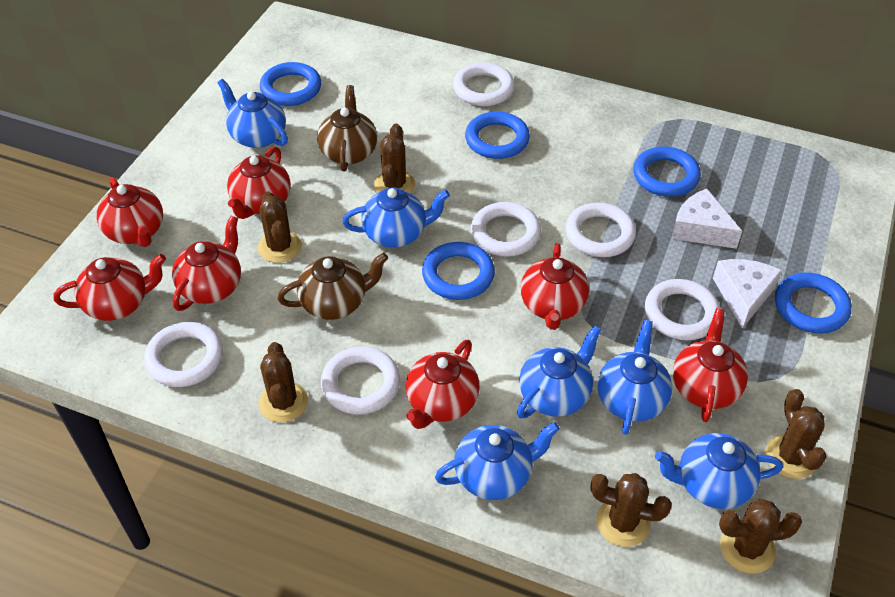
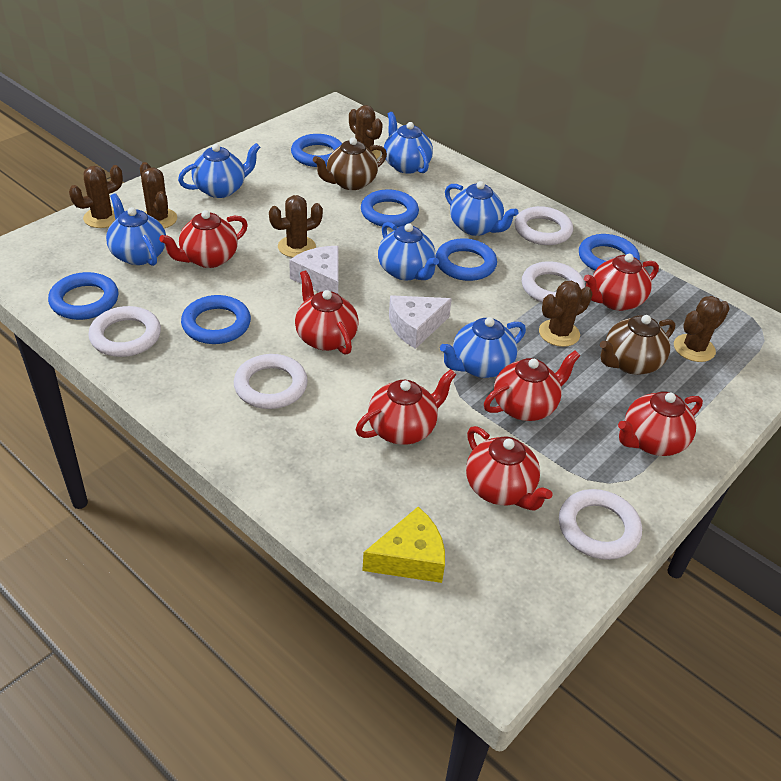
blue ring: [260,62,321,106] [422,242,495,300] [465,112,530,159] [633,146,701,197] [775,272,852,333] = 5 -> [48,272,118,320] [181,295,251,344] [291,134,342,167] [361,190,419,228] [435,238,497,281] [579,234,640,271] = 6
white ring: [144,322,223,387] [321,347,400,415] [453,62,515,106] [471,202,541,257] [565,203,636,257] [645,279,720,340] = 6 -> [88,306,161,357] [234,354,308,409] [515,206,573,245] [522,261,585,303] [559,489,642,560] = 5
yellow cheese: none = 0 -> [362,507,445,583] = 1

